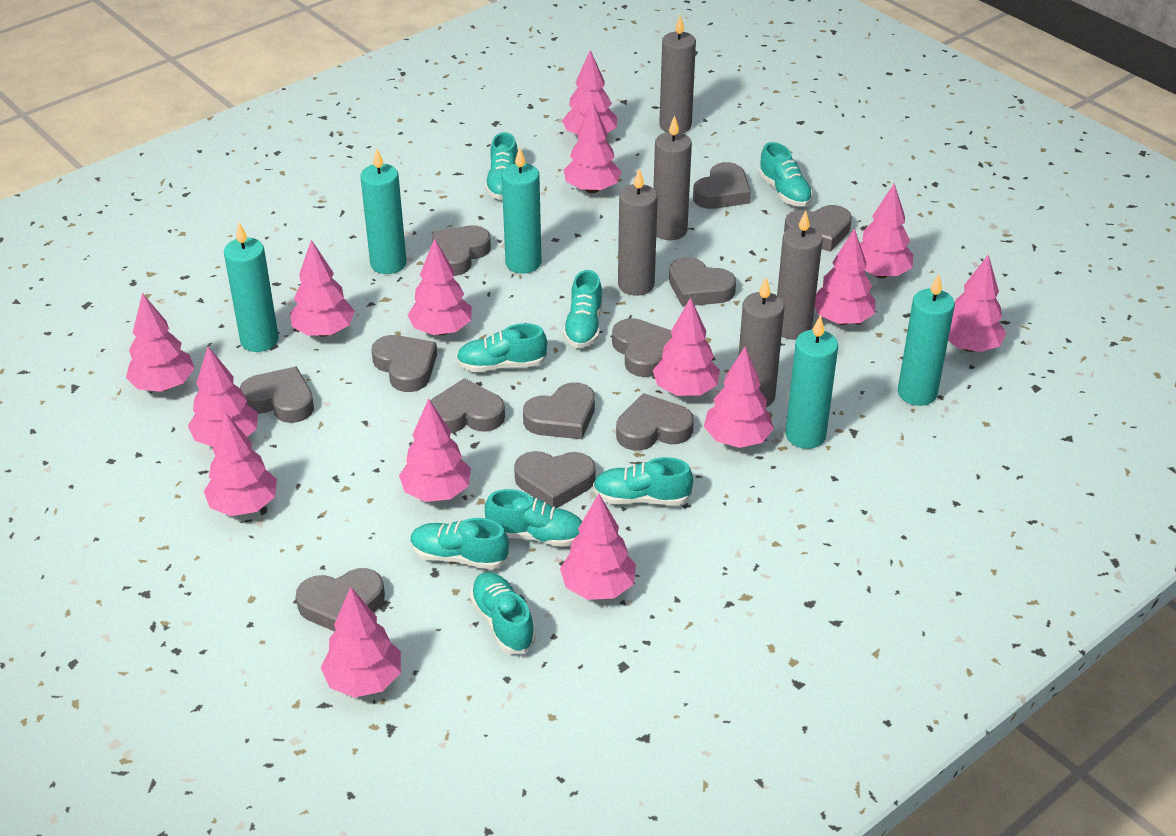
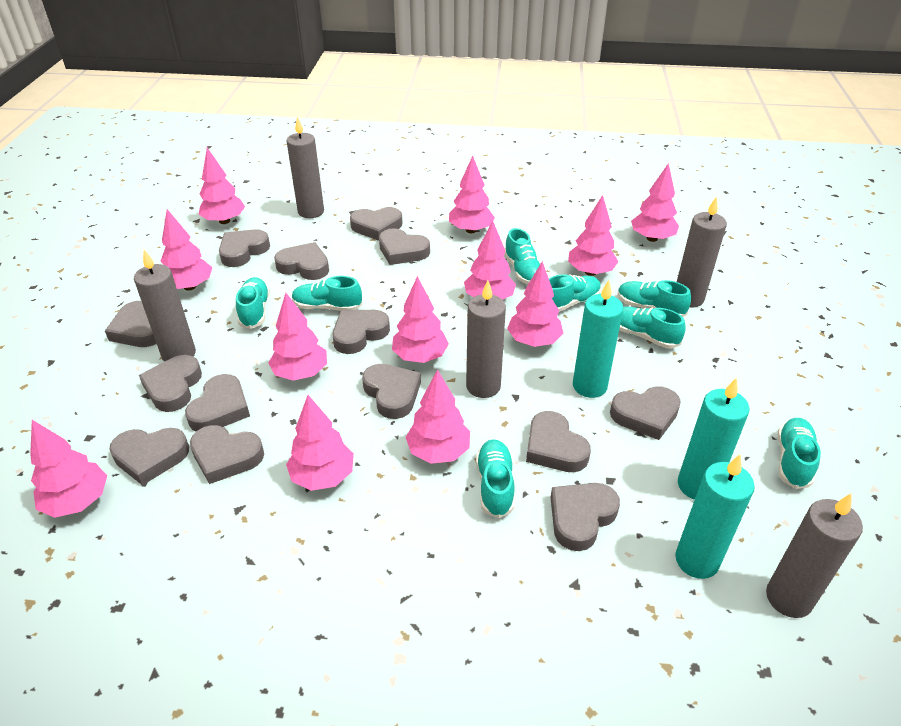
grey heart: [240,367,314,423] [296,568,385,632] [372,335,437,392] [430,378,505,433] [432,225,491,276] [514,451,596,508] [523,382,595,439] [612,318,672,377] [616,393,694,451] [669,257,736,307] [693,162,751,209] [784,205,852,252] = 12 -> [105,301,157,347] [110,428,189,485] [139,355,202,412] [185,374,250,431] [190,425,264,484] [219,229,270,267] [274,242,329,280] [332,310,390,354] [350,207,403,241] [362,364,421,419] [379,228,430,265] [526,411,591,472] [551,483,620,551] [610,387,681,440] = 14
pink tree: [126,293,195,392] [188,346,258,447] [204,412,277,516] [290,240,355,337] [321,587,401,698] [399,399,471,502] [408,238,472,335] [560,494,636,600] [562,50,617,134] [564,100,622,193] [653,297,720,396] [704,347,774,448] [815,228,875,325] [860,183,913,278] [948,254,1007,352] = 15 -> [30,420,107,518] [160,209,212,291] [199,148,245,224] [268,293,327,381] [286,395,354,491] [392,276,449,363] [405,369,470,464] [449,156,495,233] [464,221,516,300] [507,261,564,347] [568,195,618,276] [631,163,679,242] = 12
turquoise candle: [224,223,279,352] [360,148,407,274] [502,147,542,274] [785,315,838,449] [898,274,955,406] = 5 -> [573,280,623,398] [675,454,755,579] [678,377,749,500] = 3

